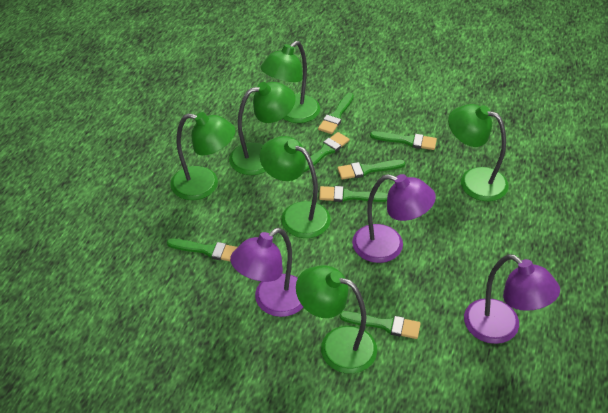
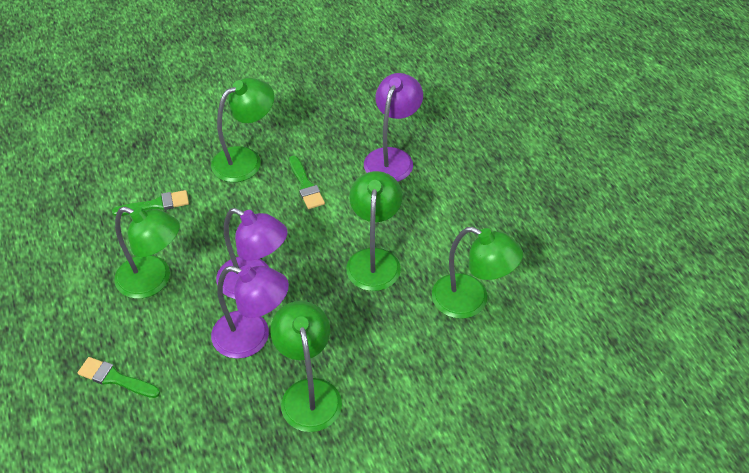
green brush: [167,238,237,262] [304,132,350,172] [318,93,354,134] [319,186,388,202] [337,160,405,180] [340,311,421,339] [370,131,437,150] = 7 -> [78,357,160,398] [112,190,189,216] [289,156,325,209] = 3
green lamp: [170,112,236,200] [229,82,296,175] [260,41,320,123] [260,136,331,238] [296,265,377,374] [448,104,509,201] = 6 -> [114,207,180,299] [211,78,274,182] [270,301,342,432] [346,171,402,291] [432,227,523,319] = 5

